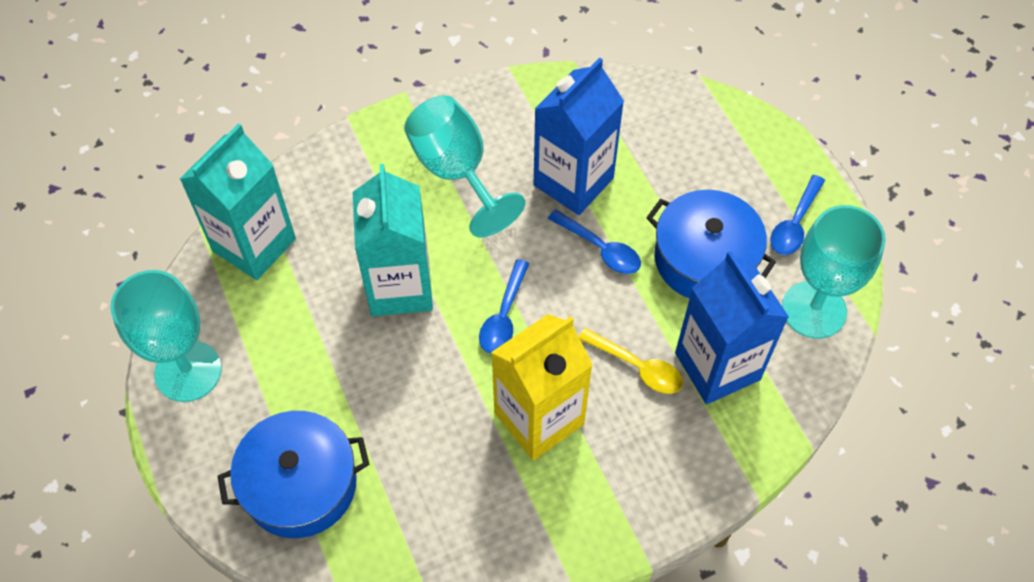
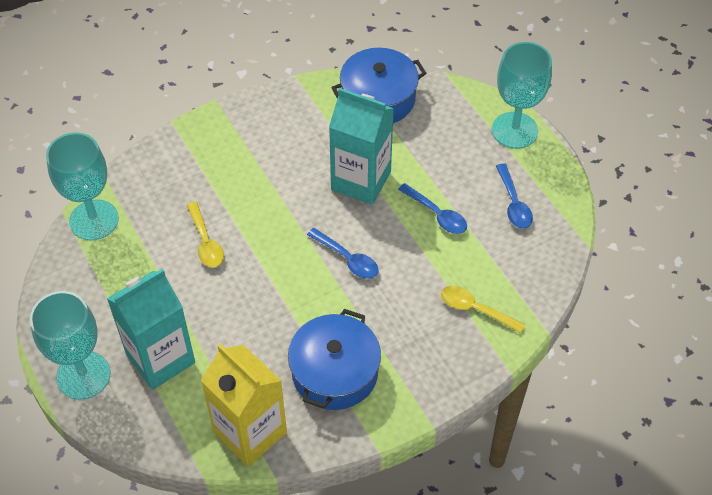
blue carton: [534,58,624,215] [675,251,789,404] = 2 -> none = 0
yellow spoon: [579,328,683,394] = 1 -> [187,202,224,268] [441,286,525,333] = 2

